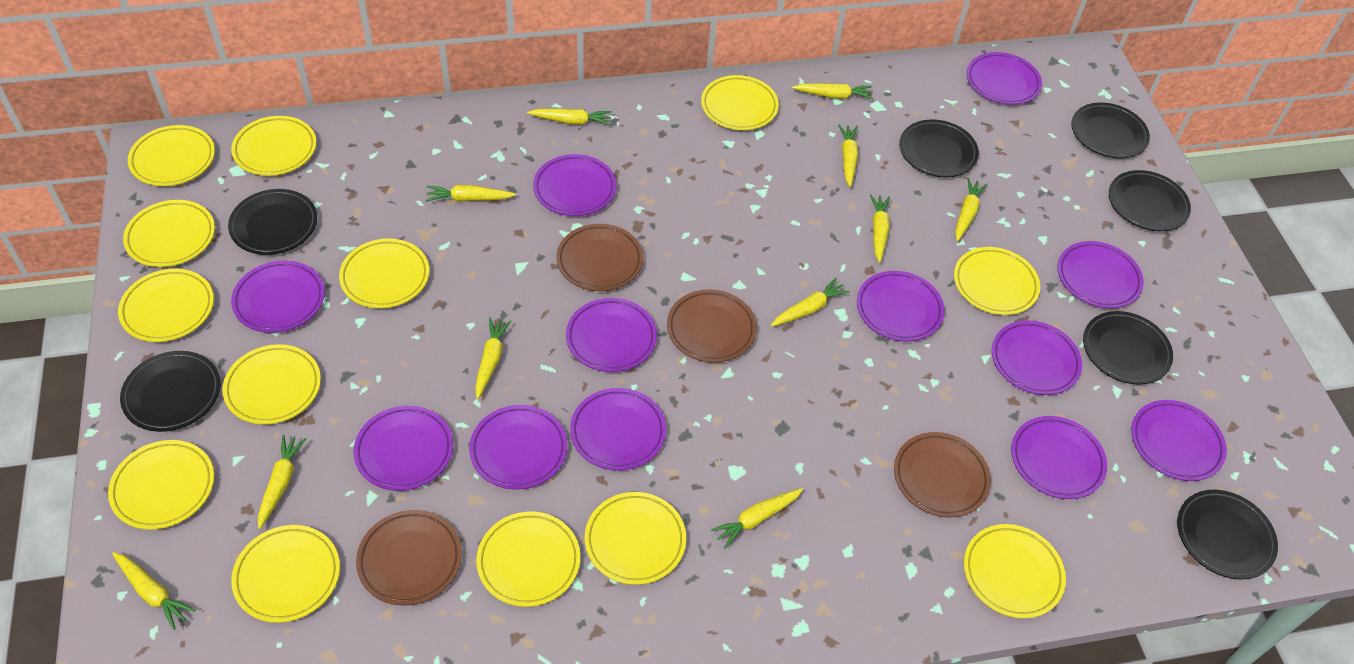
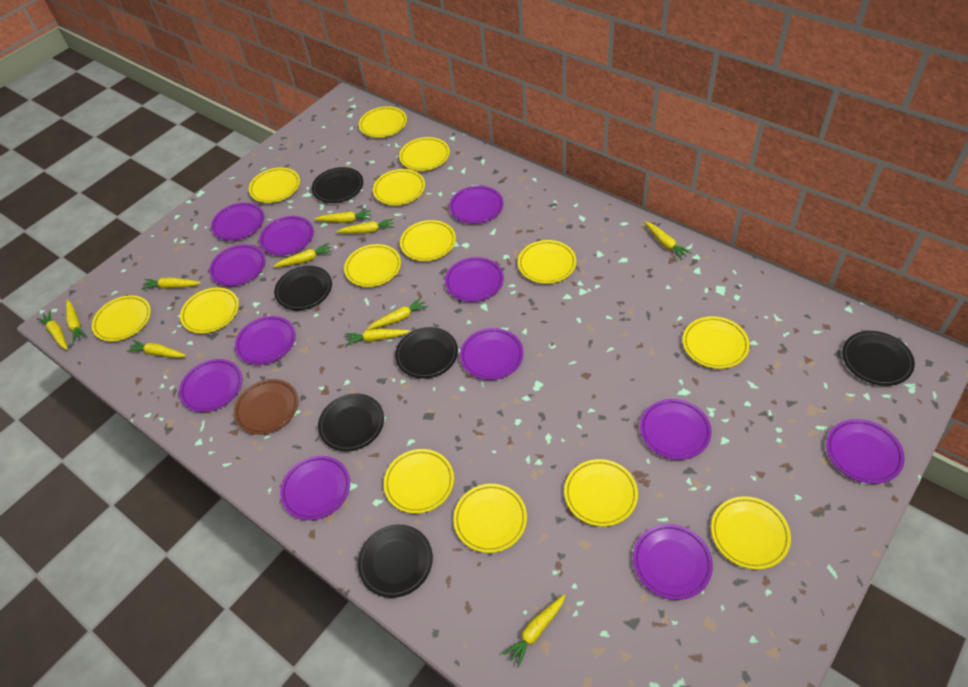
black plate: [120,351,221,432] [228,189,317,255] [899,119,979,177] [1071,103,1150,158] [1083,311,1173,385] [1109,170,1191,231] [1177,490,1278,579] = 7 -> [274,266,332,310] [312,167,363,203] [318,393,384,451] [358,524,433,598] [395,327,458,379] [842,331,915,386] = 6
brown plate: [356,510,462,606] [556,224,643,291] [667,289,757,363] [894,432,991,518] = 4 -> [234,379,299,435] = 1
yellow plate: [108,440,214,530] [118,269,214,342] [123,200,215,267] [128,125,215,186] [222,344,321,424] [231,116,316,176] [231,525,340,623] [339,238,429,308] [476,512,580,607] [585,492,686,585] [701,75,779,130] [954,247,1040,315] [964,524,1066,618] = 13 -> [92,295,151,342] [180,288,239,334] [249,167,300,203] [344,244,401,287] [359,106,407,138] [373,169,425,205] [384,449,454,514] [399,137,450,171] [400,220,456,261] [453,484,527,553] [518,240,576,284] [564,459,638,527] [683,316,750,369] [711,496,791,570] = 14

